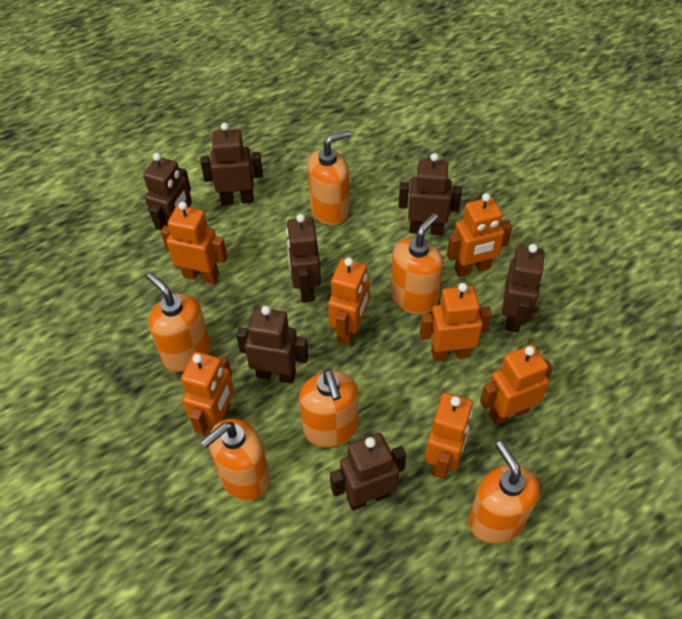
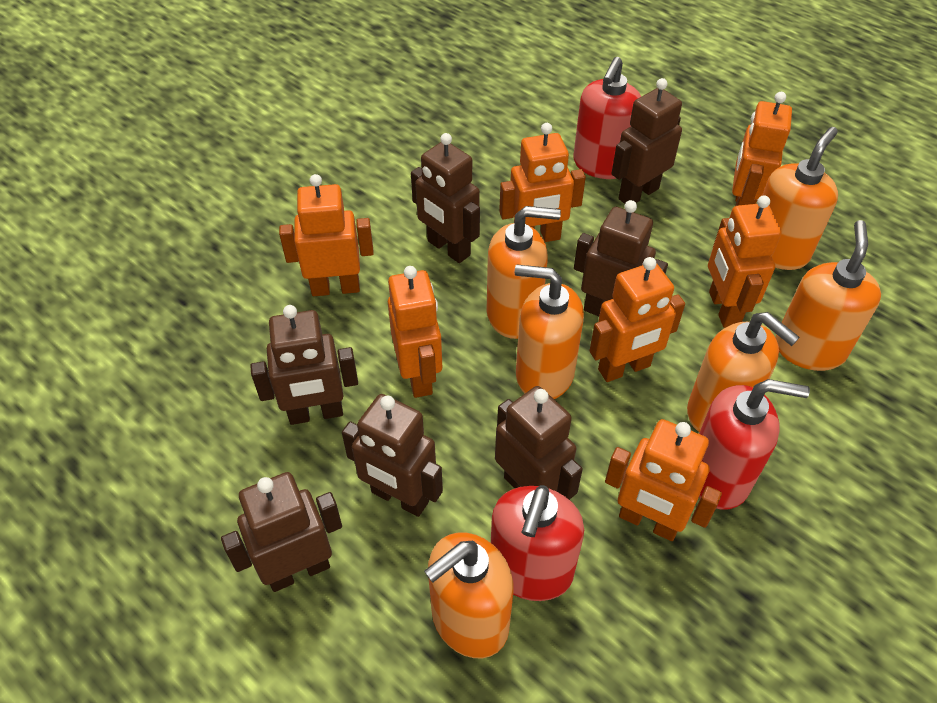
red soap dispenser: none = 0 -> [491,485,584,601] [573,57,641,179] [699,379,810,510] = 3

